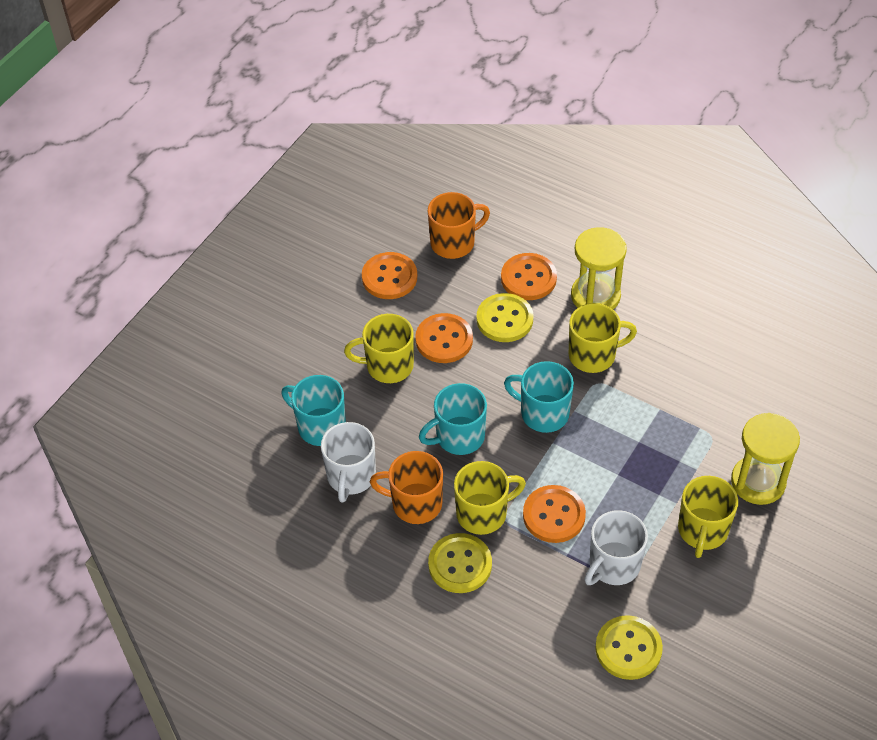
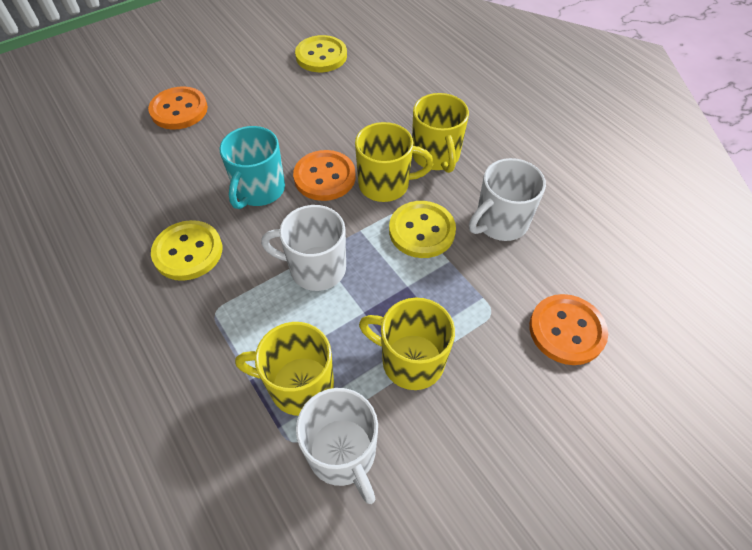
orange button: [362,252,417,299] [415,313,473,363] [501,253,557,300] [523,485,586,543] = 4 -> [148,86,208,130] [293,150,356,201] [529,294,608,365] = 3
orange mug: [370,451,443,524] [428,192,490,259] = 2 -> none = 0
turquoise mug: [281,375,346,446] [419,383,487,455] [504,361,574,433] = 3 -> [219,126,285,209] = 1
white mug: [321,422,376,503] [584,510,648,585] = 2 -> [261,205,346,291] [296,388,378,504] [469,158,546,241] = 3
yellow hourglass: [571,227,627,309] [731,413,800,505] = 2 -> none = 0

